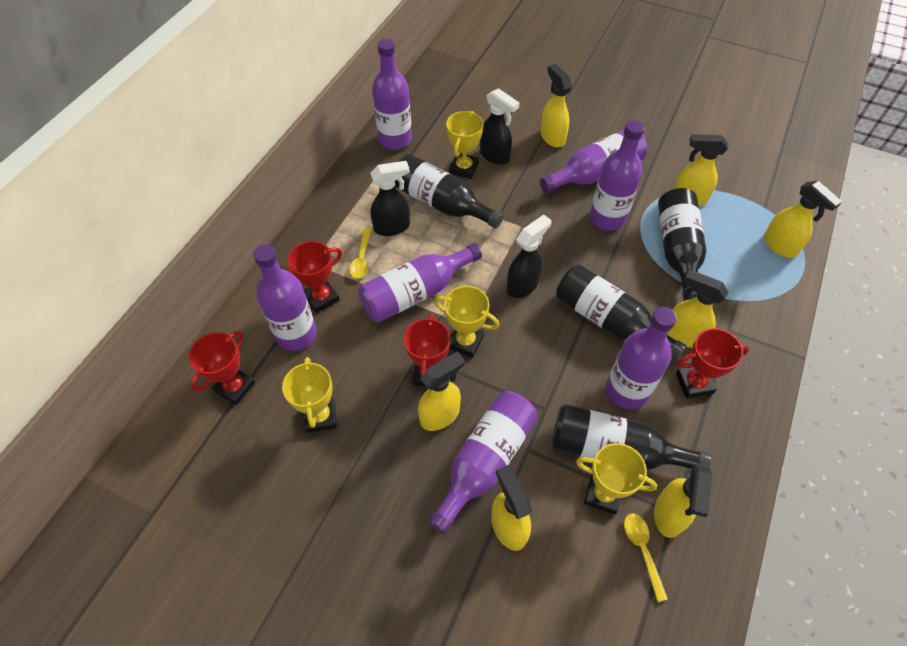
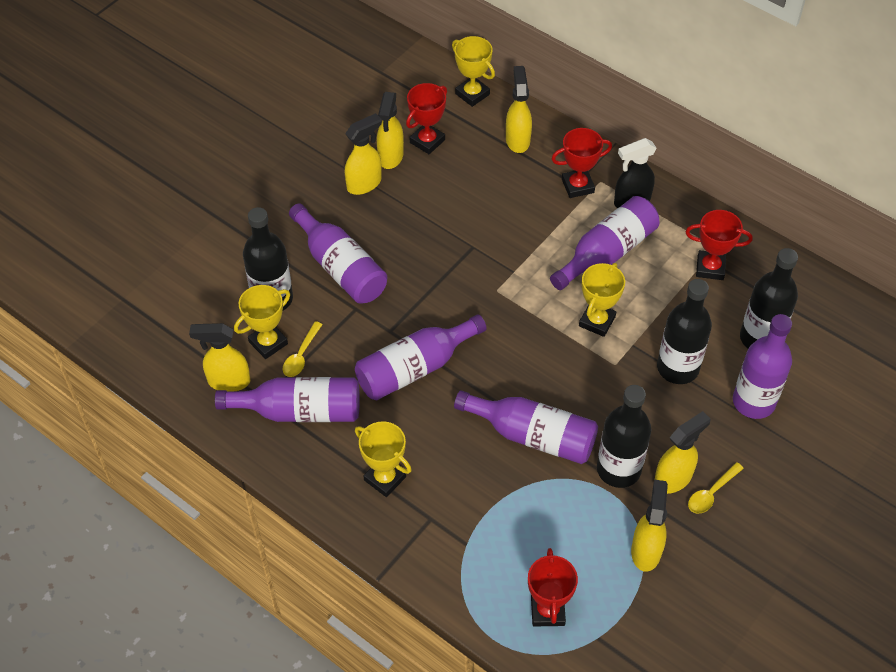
black spray bottle: [370,161,410,236] [480,88,520,165] [507,215,551,298] = 3 -> [614,138,657,208] = 1
purple bottle: [253,245,317,351] [358,243,482,323] [372,39,412,150] [428,391,538,535] [540,130,647,193] [589,120,645,231] [606,307,677,409] = 7 -> [215,377,360,422] [289,203,387,304] [355,314,487,400] [454,390,598,464] [550,196,660,290] [733,314,792,419] = 6
yellow spray bottle: [418,351,465,431] [491,465,532,551] [541,64,572,148] [654,464,712,538] [667,270,728,348] [674,134,728,206] [764,181,842,258] = 7 -> [189,323,250,392] [345,113,382,195] [377,92,404,169] [506,66,532,153] [631,480,668,572] [655,411,710,494] = 6

